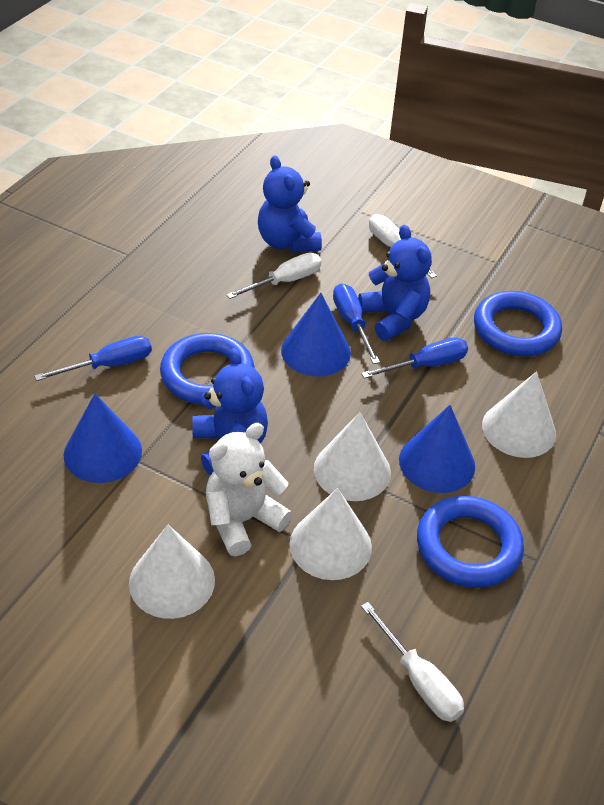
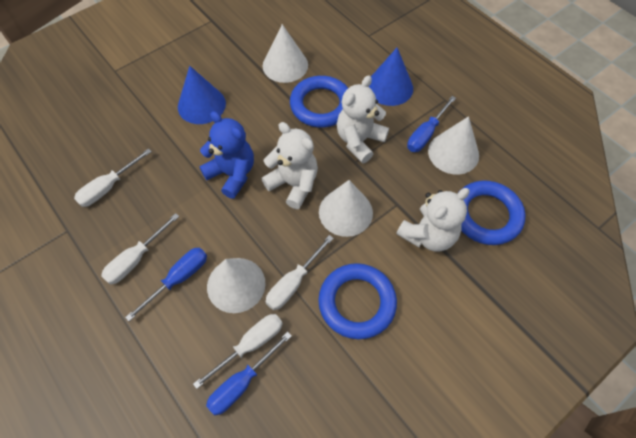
blue cone: [64,393,142,483] [281,293,351,376] [399,405,475,493] = 3 -> [178,66,226,124] [369,48,413,106] = 2
blue teddy bear: [192,348,268,475] [258,155,322,253] [358,225,432,341] = 3 -> [199,111,254,199] = 1
white screwdriver: [226,253,321,299] [361,602,464,722] [369,214,437,278] = 3 -> [74,148,152,207] [101,213,180,284] [193,314,283,389] [266,235,334,310] = 4
white teddy bear: [206,423,292,556] = 1 -> [261,122,318,209] [337,75,389,163] [396,188,469,252] = 3

